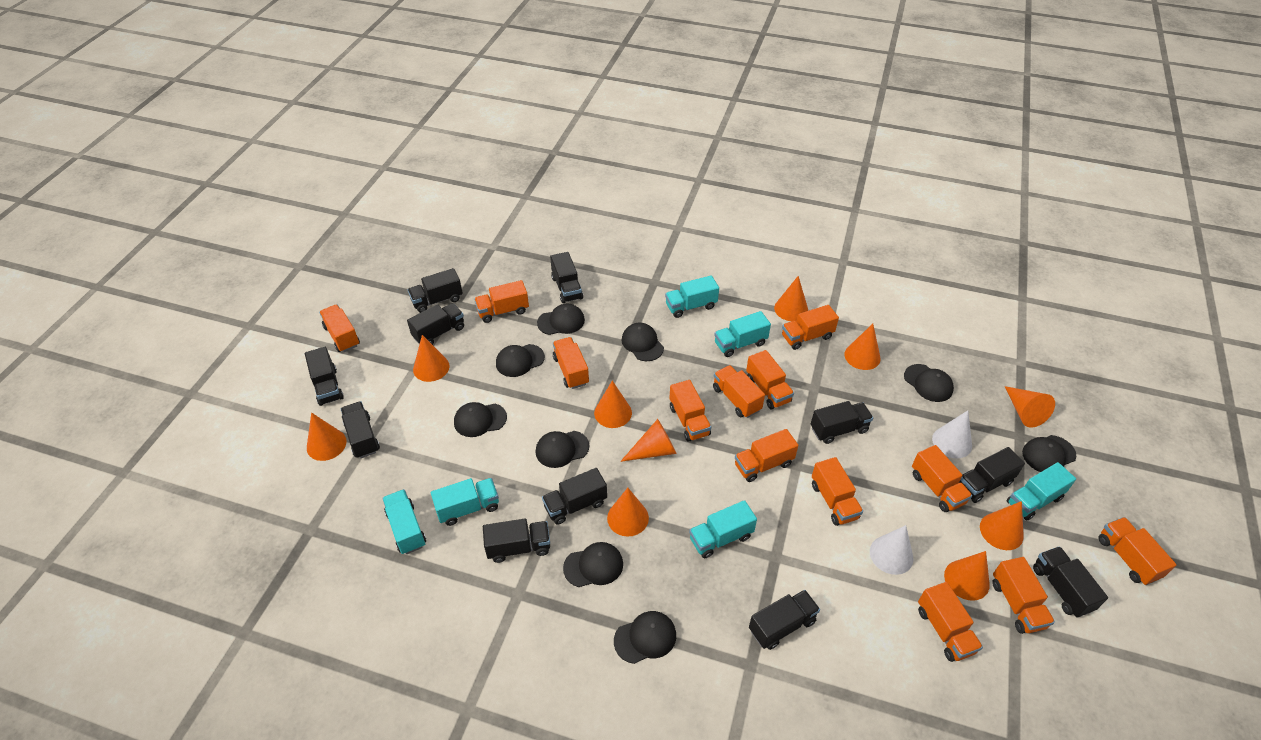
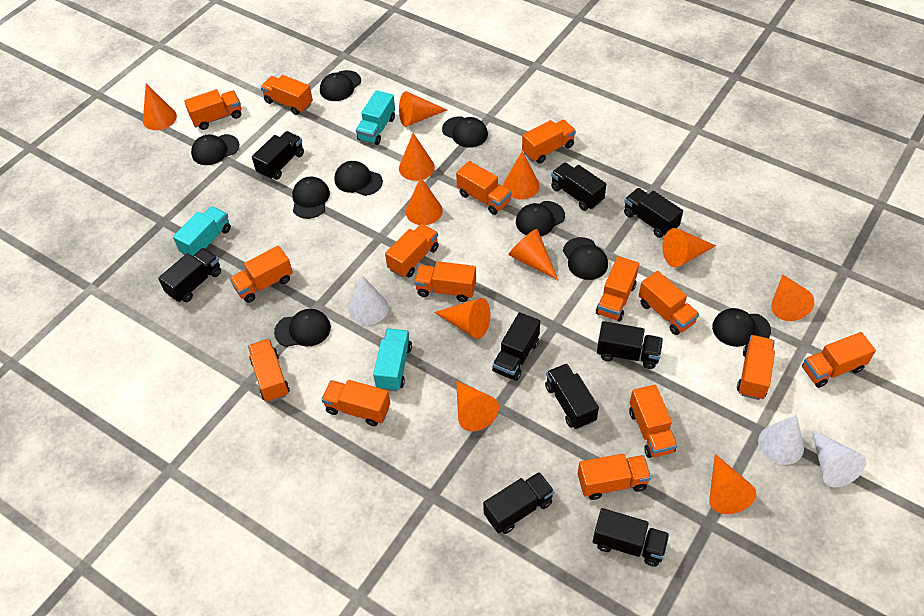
black truck: [305,347,344,406] [341,401,380,458] [407,303,464,345] [408,268,463,313] [483,519,550,563] [542,468,607,525] [550,252,583,303] [749,590,820,650] [811,401,873,444] [959,447,1025,503] [1033,546,1108,618] = 11 -> [158,248,221,303] [252,131,304,180] [483,472,554,534] [492,312,540,381] [545,363,599,429] [551,162,606,211] [593,508,669,567] [597,321,663,369] [624,188,683,238] = 9
orange cone: [307,413,347,461] [413,335,450,382] [594,380,632,428] [607,488,649,537] [620,419,677,462] [774,276,808,321] [844,324,881,370] [944,551,990,601] [980,501,1024,550] [1004,386,1055,428] = 10 -> [143,84,177,130] [399,91,447,127] [399,133,434,181] [406,177,443,225] [434,298,490,339] [456,381,499,431] [503,151,540,200] [509,229,559,281] [662,228,716,268] [709,454,756,514] [771,275,814,321] = 11
orange truck: [319,305,360,352] [474,280,529,323] [553,337,589,389] [669,380,711,442] [713,365,765,418] [735,429,799,482] [746,350,794,409] [782,305,839,350] [812,457,863,526] [912,445,972,512] [918,582,983,662] [992,557,1055,634] [1098,517,1177,585] = 13 -> [184,89,242,130] [229,246,293,303] [248,339,290,402] [261,75,313,115] [321,380,390,426] [385,224,439,278] [414,261,476,302] [456,161,512,215] [522,120,576,164] [578,454,651,500] [596,256,639,322] [629,385,678,458] [639,271,699,335] [737,335,775,400] [802,332,876,388] = 15
turquoise truck: [382,489,426,554] [431,478,499,526] [665,275,719,318] [689,500,757,558] [714,311,771,357] [1006,462,1076,521] = 6 -> [173,206,231,256] [356,90,395,145] [373,329,412,391] = 3
white cone: [870,525,914,575] [932,410,972,458] = 2 -> [349,276,389,325] [758,415,804,465] [812,430,866,487] = 3

